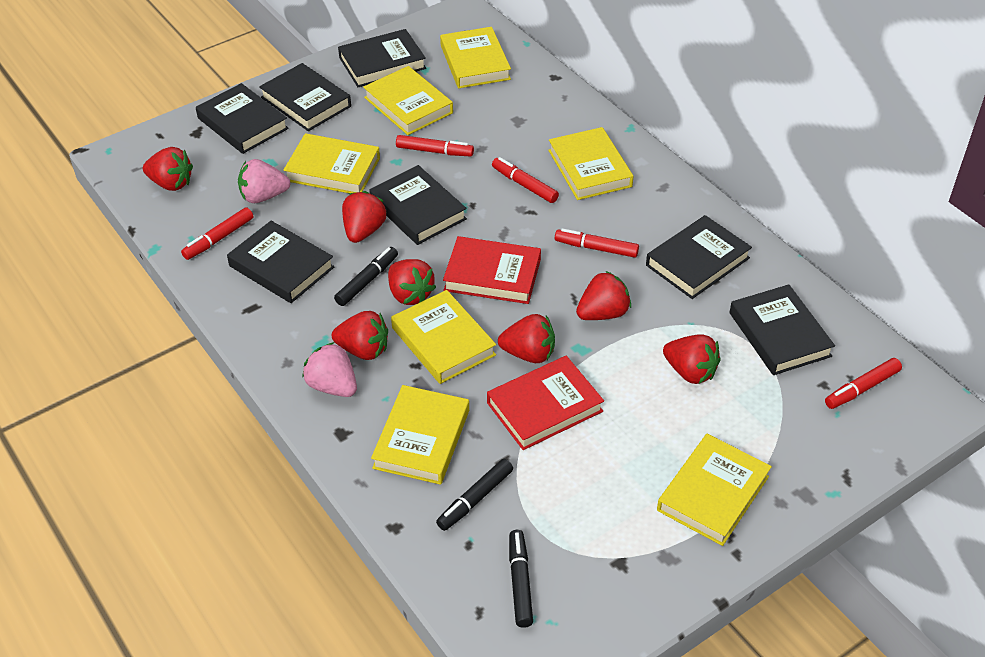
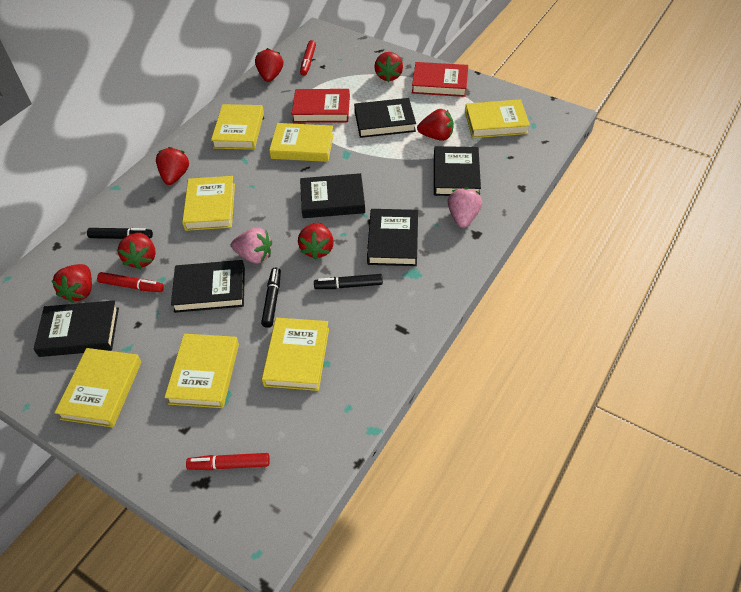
black book: [196,83,289,154] [227,221,334,303] [259,63,351,131] [338,29,426,87] [369,165,467,245] [646,215,752,299] [730,284,835,375] = 7 -> [33,300,119,357] [171,260,245,313] [300,173,365,218] [354,98,416,138] [367,209,418,266] [434,146,481,196] = 6
red marker: [181,207,253,260] [396,135,474,157] [492,157,559,203] [555,228,639,258] [825,358,902,409] = 5 -> [97,272,164,292] [186,453,270,470] [300,40,316,76] = 3

